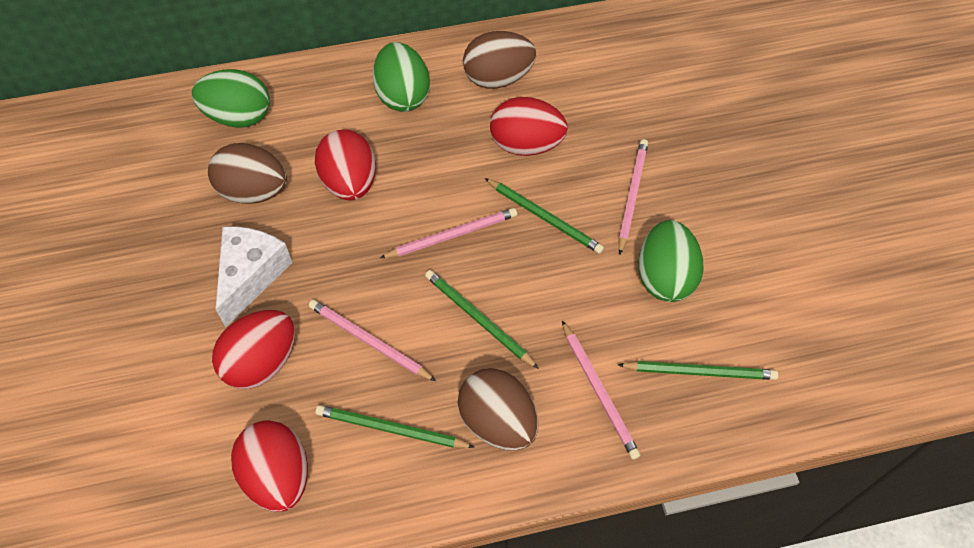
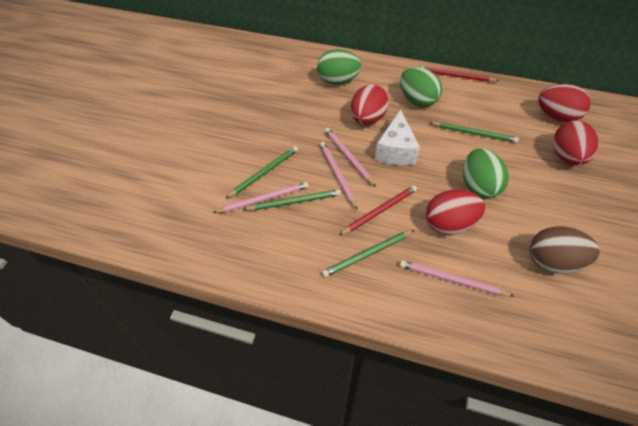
brown egg: [208,143,287,204] [458,368,538,450] [463,31,536,89] = 3 -> [529,226,600,274] = 1
red pencil: none = 0 -> [339,185,417,235] [420,67,499,82] = 2

